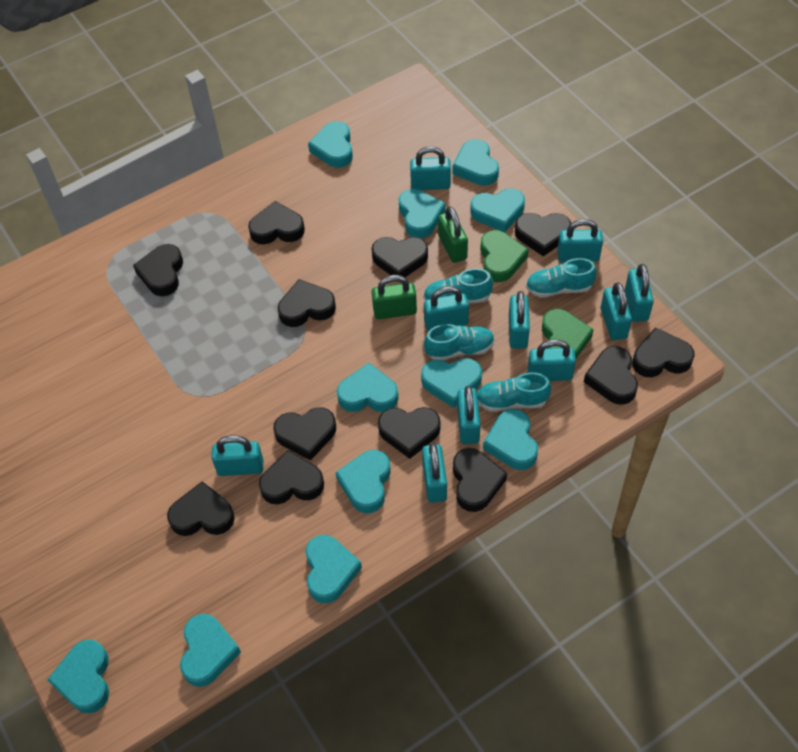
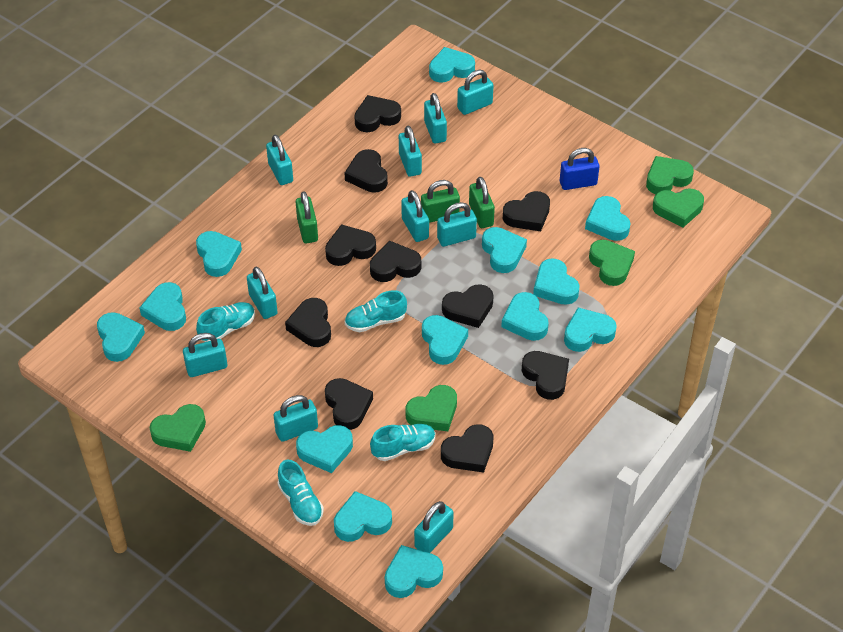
black heart: [133,244,183,296] [167,481,235,536] [248,201,305,245] [259,450,324,504] [273,407,336,461] [278,279,336,327] [372,237,428,277] [378,407,440,459] [453,448,507,512] [515,213,571,256] [584,346,638,405] [632,327,695,377] = 12 -> [285,298,331,347] [325,224,376,266] [325,378,373,430] [345,149,388,193] [354,95,401,132] [370,240,421,282] [441,424,493,473] [442,284,494,328] [503,191,550,231] [522,351,569,400] = 10
blue padlock: none = 0 -> [560,148,599,190] = 1
green heart: [480,230,529,282] [542,309,594,359] = 2 -> [150,404,206,452] [406,385,457,431] [589,240,635,286] [646,156,694,194] [653,188,704,227] = 5
green padlock: [372,275,417,319] [438,206,468,263] = 2 -> [296,191,318,243] [421,180,460,223] [469,177,495,228] = 3
turquoise heart: [47,640,109,713] [180,614,241,687] [305,535,362,603] [308,121,353,168] [336,450,391,513] [337,363,398,412] [399,189,446,238] [421,358,482,408] [452,139,499,186] [470,188,525,232] [483,409,538,470] = 11 -> [97,312,145,362] [139,282,186,331] [196,231,242,277] [296,425,353,473] [334,491,392,542] [385,545,443,598] [422,315,468,365] [429,47,475,83] [482,227,527,273] [501,292,549,341] [533,258,580,305] [564,308,617,352] [585,196,630,241] = 13

